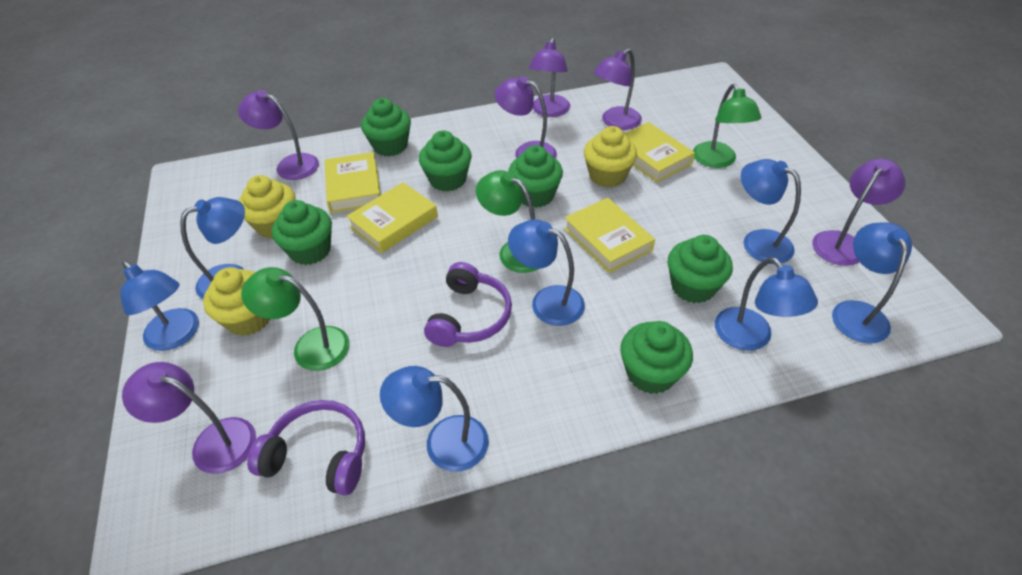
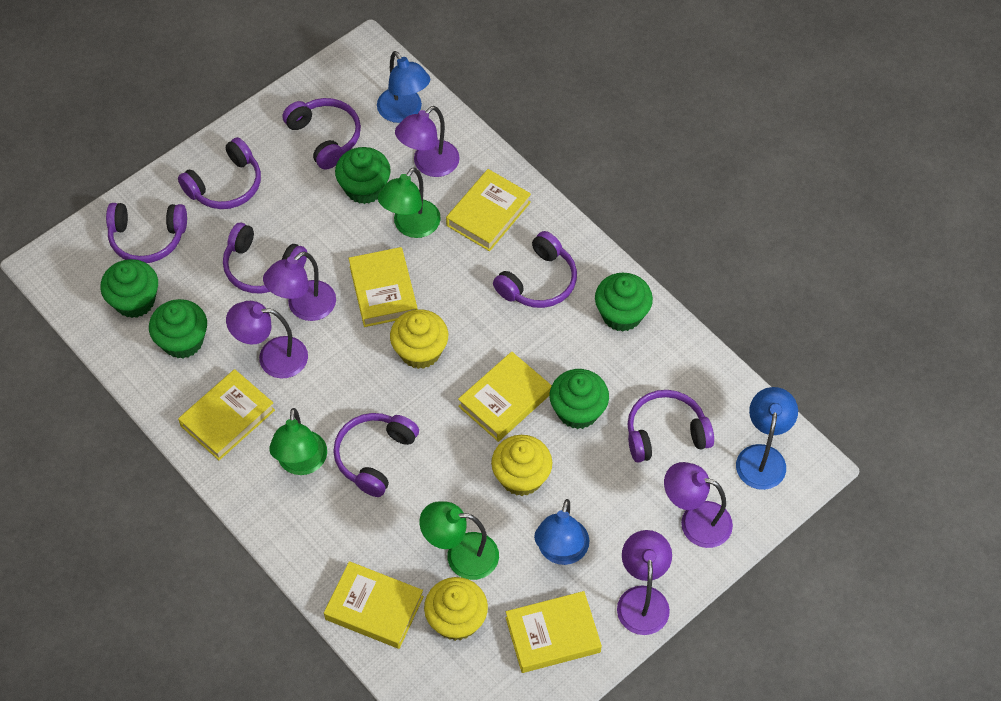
blue lamp: [120,260,199,351] [180,197,245,299] [380,366,489,472] [508,220,585,326] [715,257,818,351] [741,159,801,264] [832,222,912,344] = 7 -> [377,51,430,123] [534,499,589,565] [736,387,798,490] = 3
green cupcake: [272,200,332,265] [361,98,411,156] [419,131,472,192] [508,145,563,208] [620,321,693,394] [668,235,733,303] = 6 -> [100,259,158,318] [149,299,207,359] [335,147,391,204] [550,369,609,429] [595,273,653,332] = 5
purple headphones: [247,400,365,495] [424,262,512,347] = 2 -> [106,203,187,263] [178,137,261,209] [223,223,307,293] [282,98,361,170] [333,413,419,497] [493,231,577,308] [627,390,714,463] = 7
purple lamp: [122,362,256,474] [238,90,319,180] [495,76,557,159] [529,37,570,117] [594,49,642,130] [812,159,906,266] = 6 -> [226,301,308,379] [263,252,336,321] [395,106,460,177] [617,530,672,635] [664,462,733,548] = 5
yellow book: [325,152,381,213] [346,182,438,253] [564,198,655,273] [624,122,695,183] = 4 -> [178,369,275,460] [324,561,424,649] [349,247,418,327] [446,169,531,251] [458,351,552,442] [506,591,602,673] = 6

